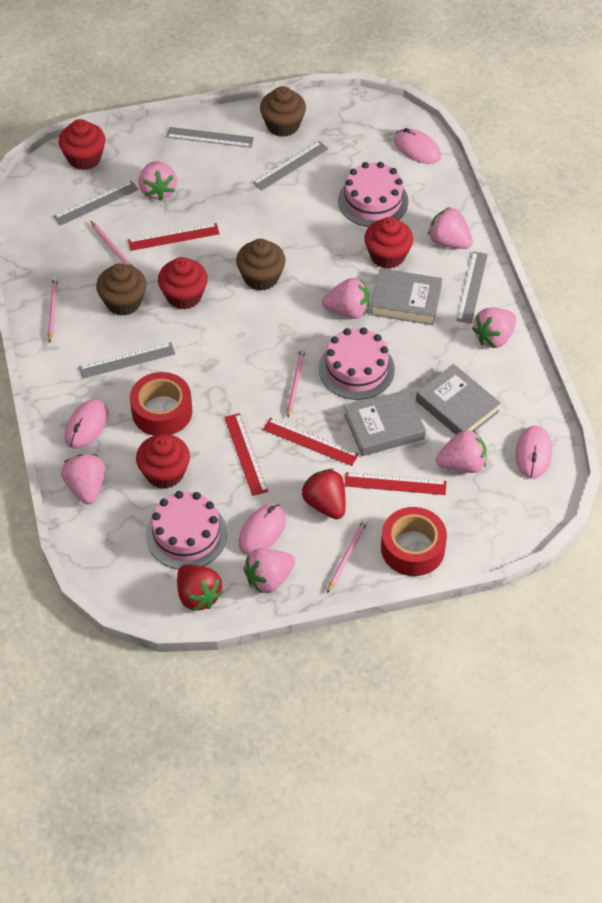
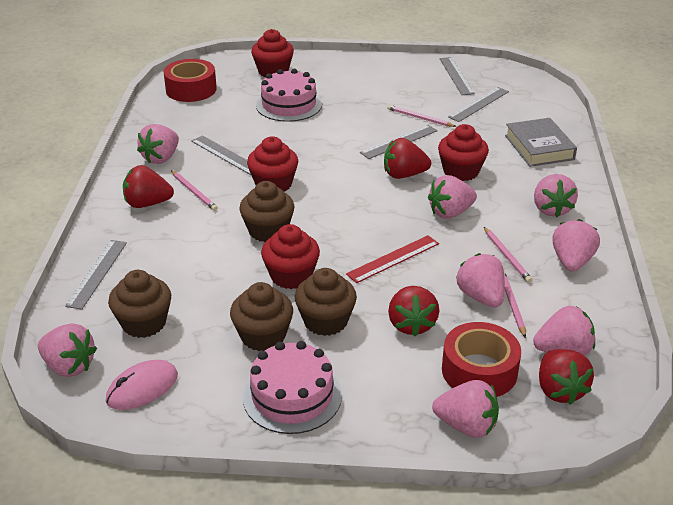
brown cupcake: [96,263,146,316] [236,239,286,291] [260,86,306,137] = 3 -> [108,270,171,338] [230,282,293,351] [239,181,294,242] [295,268,357,336] = 4
grey book: [344,390,426,456] [371,268,442,325] [416,364,501,435] = 3 -> [505,118,577,167] = 1
pink cake: [146,491,227,569] [319,327,395,400] [338,162,408,227] = 3 -> [243,341,342,434] [256,69,322,122] = 2
pink mouse: [65,399,108,449] [239,504,286,555] [394,128,441,164] [516,426,552,479] = 4 -> [106,360,178,410] = 1
pink strawberry: [61,454,105,504] [138,161,177,200] [243,548,295,594] [322,278,369,319] [428,207,473,249] [436,430,487,473] [472,307,516,348] = 7 -> [38,323,97,377] [137,124,179,164] [428,175,477,219] [432,380,499,438] [456,253,505,307] [533,306,595,356] [534,174,578,217] [552,219,600,272] = 8
red ruler: [128,223,220,251] [224,413,268,496] [263,418,359,466] [344,472,447,495] = 4 -> [346,235,439,283] = 1
red strawberry: [177,565,223,611] [302,469,345,519] = 2 -> [123,165,174,208] [384,138,431,179] [388,286,440,336] [539,349,594,405] = 4

